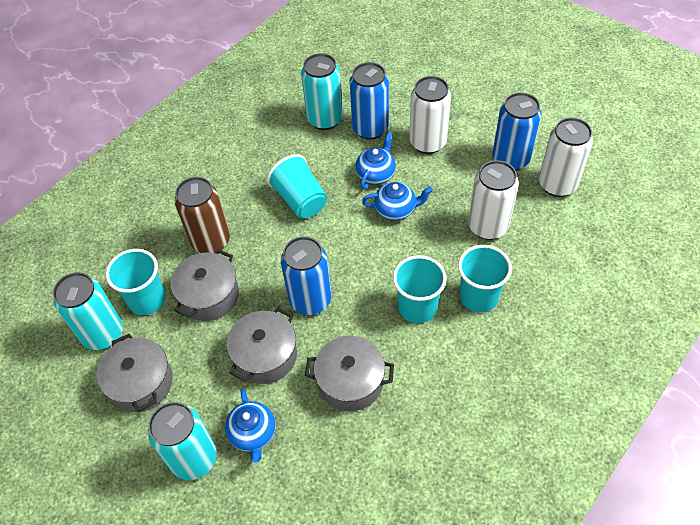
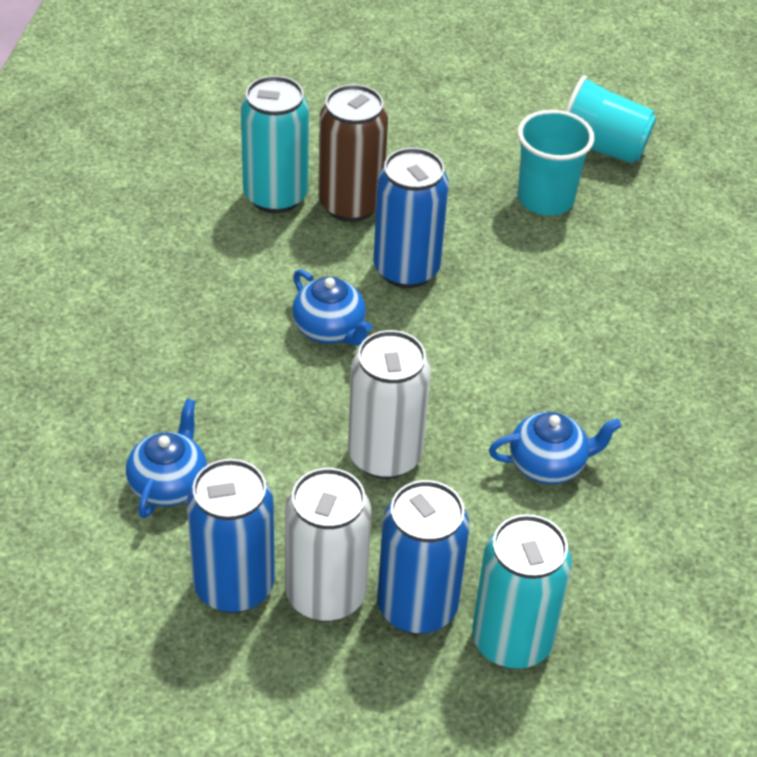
grey pot: [97,334,173,412] [170,249,239,321] [227,307,297,384] [305,336,394,411] = 4 -> none = 0
turquoise can: [53,272,123,350] [148,402,217,480] [301,53,343,130] = 3 -> [241,76,309,213] [472,514,572,669] = 2
turquoise cup: [106,249,166,315] [267,154,327,218] [393,255,447,323] [458,245,512,313] = 4 -> [518,109,594,216] [565,75,656,164] = 2
white can: [409,76,451,154] [468,160,519,240] [539,117,593,197] = 3 -> [285,468,371,622] [348,330,431,479] = 2

